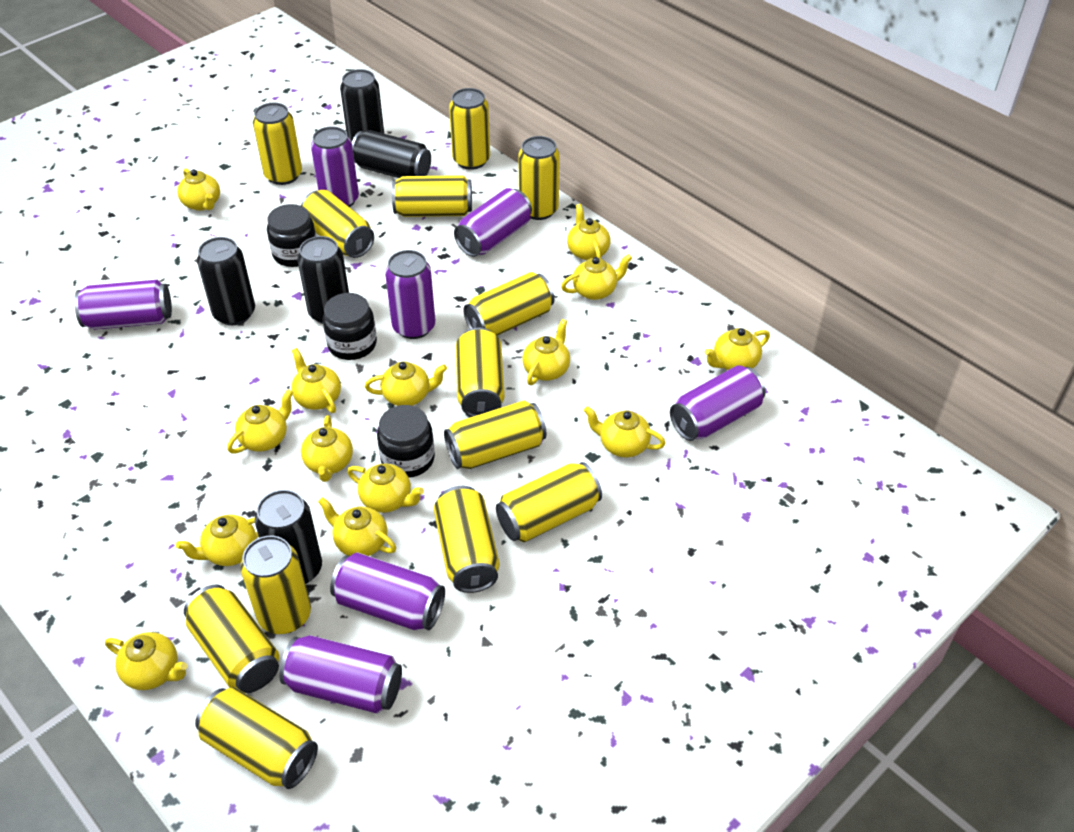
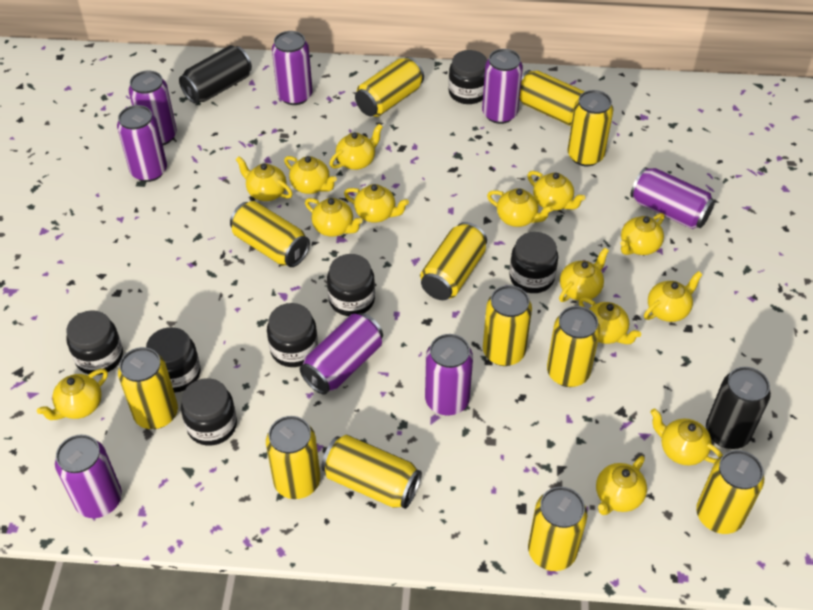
black can: [197,237,255,325] [255,490,322,584] [297,236,349,324] [340,69,384,142] [352,130,431,178] = 5 -> [179,45,252,103] [706,367,771,449] = 2
black jar: [267,204,316,267] [323,293,377,360] [377,405,435,478] = 3 -> [66,310,123,375] [146,327,201,393] [181,378,237,446] [267,303,318,367] [327,254,375,316] [448,50,487,104] [509,232,558,293] = 7
purple can: [74,280,172,330] [279,635,402,714] [311,126,359,207] [330,552,445,630] [385,250,436,339] [454,188,532,257] [670,365,766,441] = 7 -> [55,434,122,518] [117,105,167,182] [129,71,177,145] [272,31,313,105] [300,313,383,395] [425,334,473,416] [482,49,523,124] [630,167,715,229] = 8
yellow can: [184,585,279,693] [195,687,318,789] [240,536,311,634] [253,103,302,185] [301,190,374,258] [392,175,472,217] [434,486,500,593] [444,400,546,469] [449,88,490,170] [456,328,505,417] [463,272,554,336] [496,462,602,542] [518,136,560,220] = 13 -> [118,347,178,429] [230,201,310,267] [266,416,320,499] [321,435,422,509] [355,57,424,117] [420,222,487,300] [483,285,532,366] [520,70,585,126] [528,487,587,571] [547,306,600,387] [568,90,613,166] [696,450,764,534] = 12

